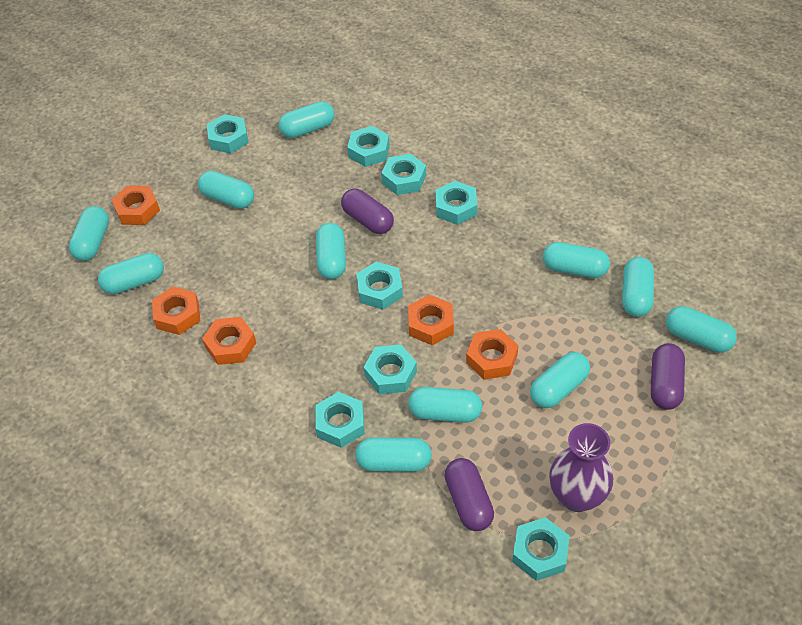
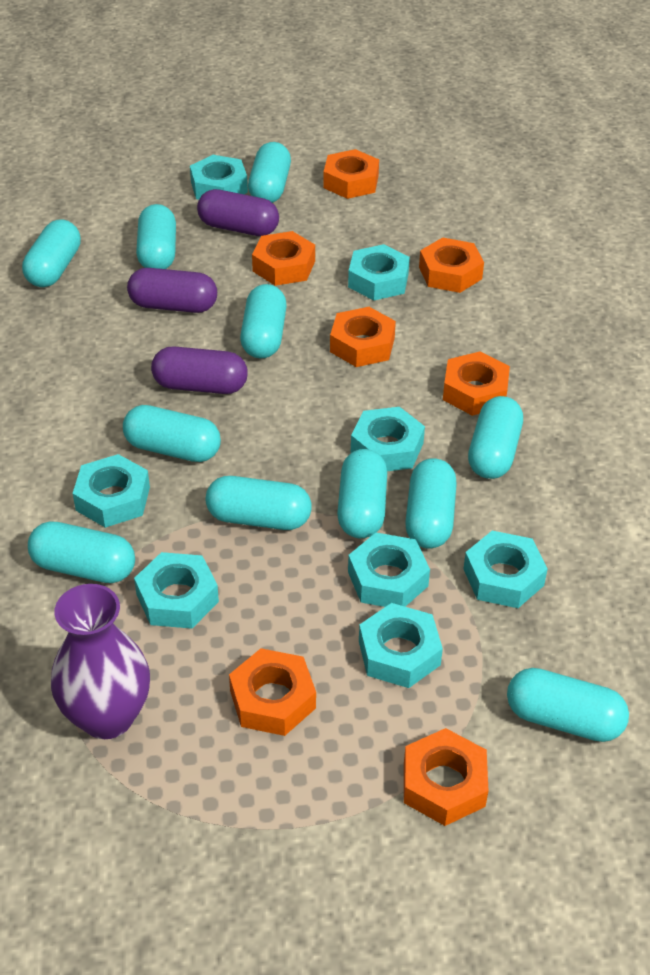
orange nut: [112,185,160,225] [152,287,200,335] [202,317,256,365] [408,295,454,345] [466,329,518,379] = 5 -> [229,648,316,736] [252,231,315,286] [323,149,379,199] [330,307,396,367] [404,728,489,826] [419,237,484,293] [443,351,510,416] = 7

